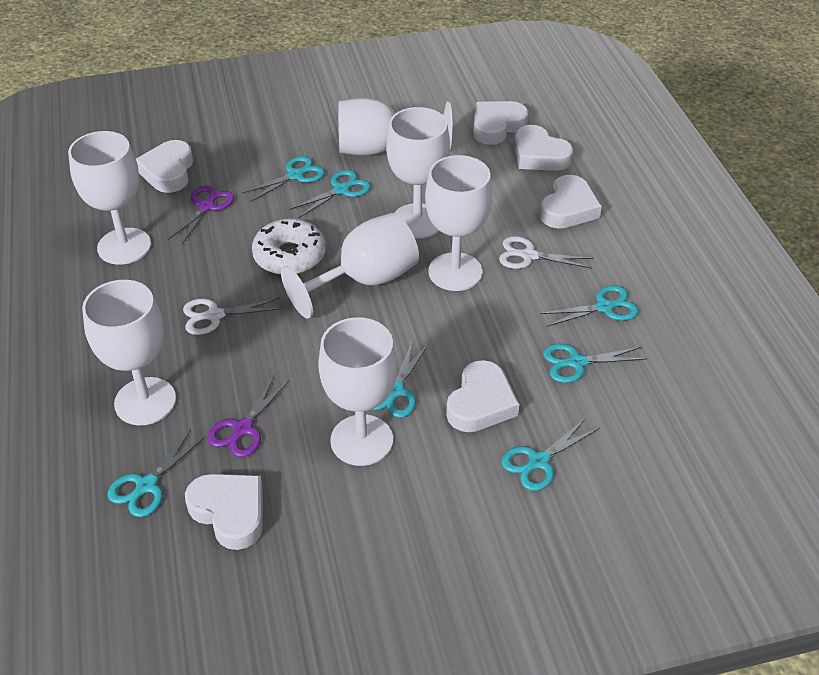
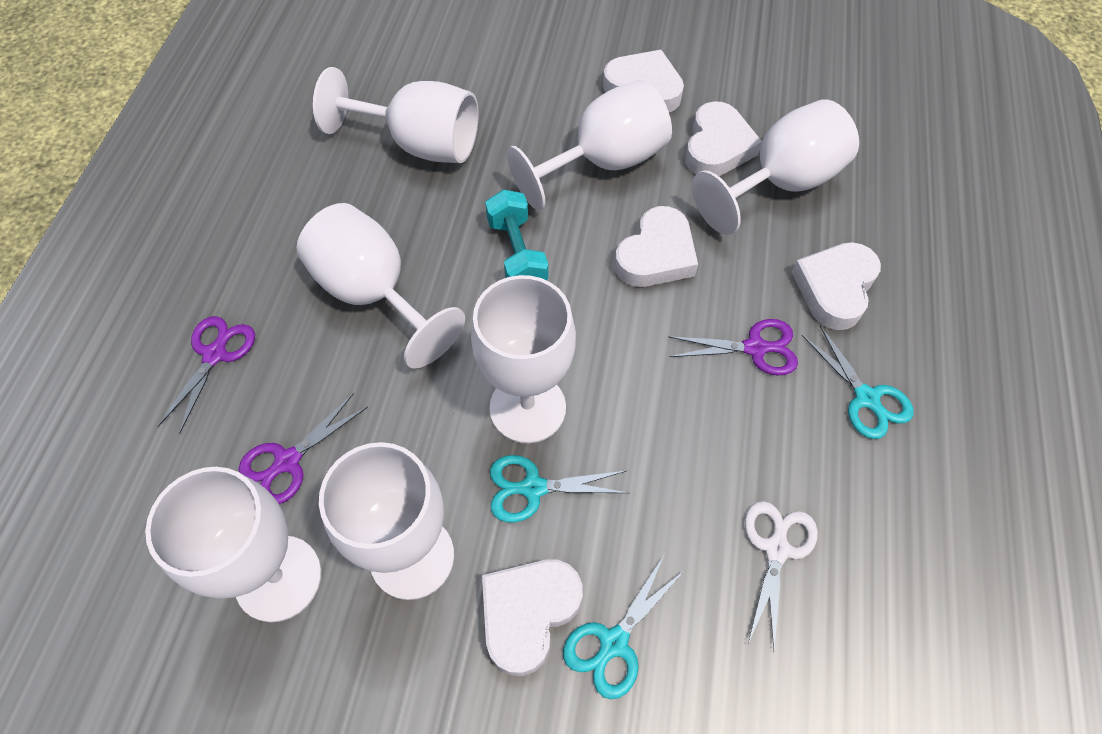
purple scissors: [168,186,234,244] [207,376,289,457] = 2 -> [158,316,255,434] [239,393,368,504] [668,319,798,376] = 3
turquoise dumbbell: none = 0 -> [485,189,548,280] = 1
turquoise scissors: [108,430,205,517] [242,156,325,202] [289,170,371,218] [371,340,429,418] [501,418,600,491] [540,285,639,326] [543,344,647,383] = 7 -> [490,455,628,522] [563,556,686,699] [802,325,913,439] = 3
white donut: [252,219,326,275] = 1 -> none = 0
white heart: [136,140,193,193] [185,474,263,550] [446,360,519,432] [473,101,528,145] [514,125,573,171] [540,175,602,229] = 6 -> [482,559,583,676] [603,50,684,113] [615,206,698,287] [685,101,762,176] [792,242,881,330] = 5
white scissors: [183,298,282,335] [499,236,593,269] = 2 -> [745,501,818,650] = 1

